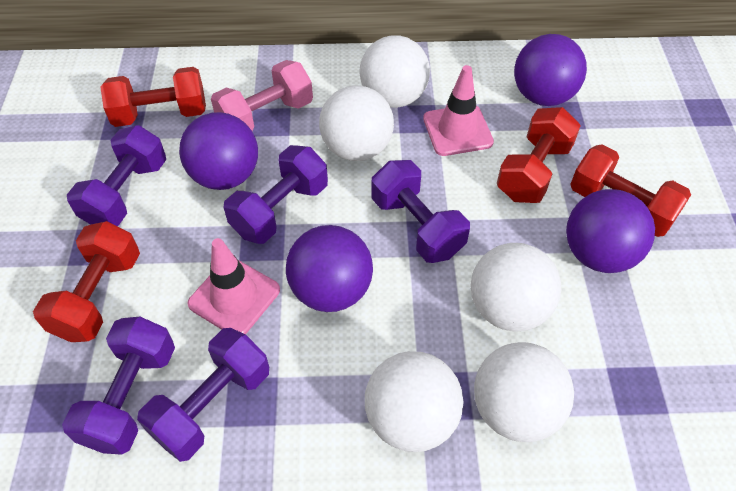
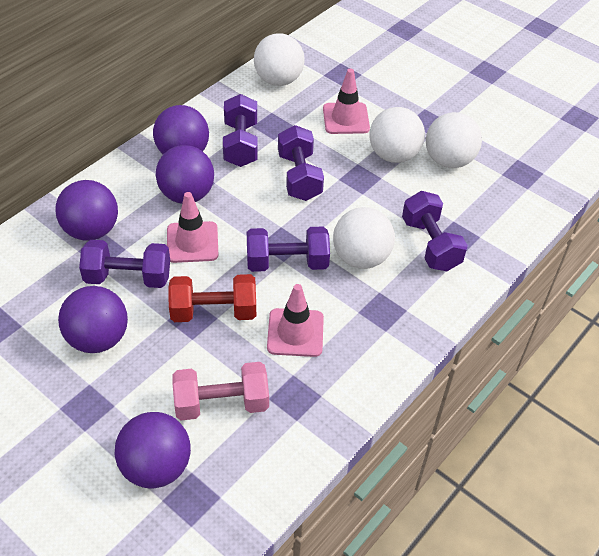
pink traffic cone: [188,238,280,334] [423,65,494,156] = 2 -> [167,192,218,263] [267,284,324,357] [323,68,370,134] = 3
purple ball: [179,112,258,190] [286,225,373,312] [514,34,587,106] [566,189,655,273] = 4 -> [55,180,118,241] [58,286,128,353] [115,412,191,489] [153,105,209,154] [156,145,214,204] = 5
red dumbbell: [33,221,140,342] [100,67,206,127] [497,107,581,203] [570,144,691,237] = 4 -> [168,274,256,322] = 1
white ball: [319,85,394,161] [360,35,430,108] [365,351,463,452] [471,243,561,332] [474,342,574,442] = 5 -> [254,33,305,86] [333,207,395,269] [369,107,425,163] [426,112,482,168] = 4

